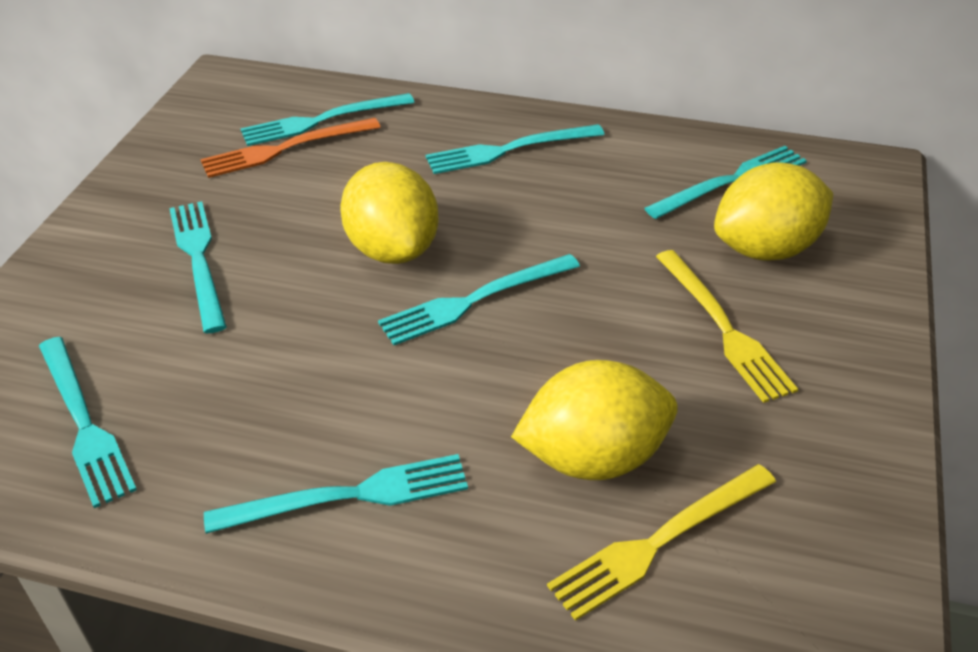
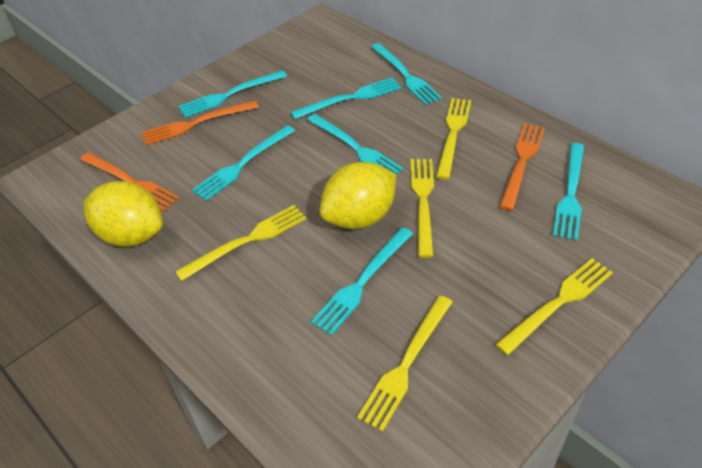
orange fork: [200,118,381,178] = 1 -> [80,152,180,212] [141,101,259,145] [499,123,545,211] = 3
yellow fork: [547,464,776,621] [656,250,798,403] = 2 -> [175,205,307,281] [357,295,453,432] [411,159,434,258] [436,98,471,180] [495,258,613,356] = 5
yellow lemon: [340,162,439,264] [511,360,678,480] [714,162,833,261] = 3 -> [83,181,163,247] [320,162,396,229] = 2

